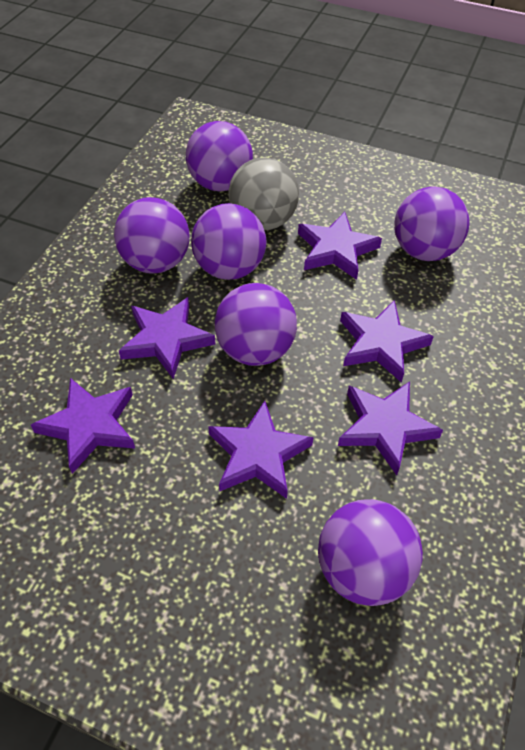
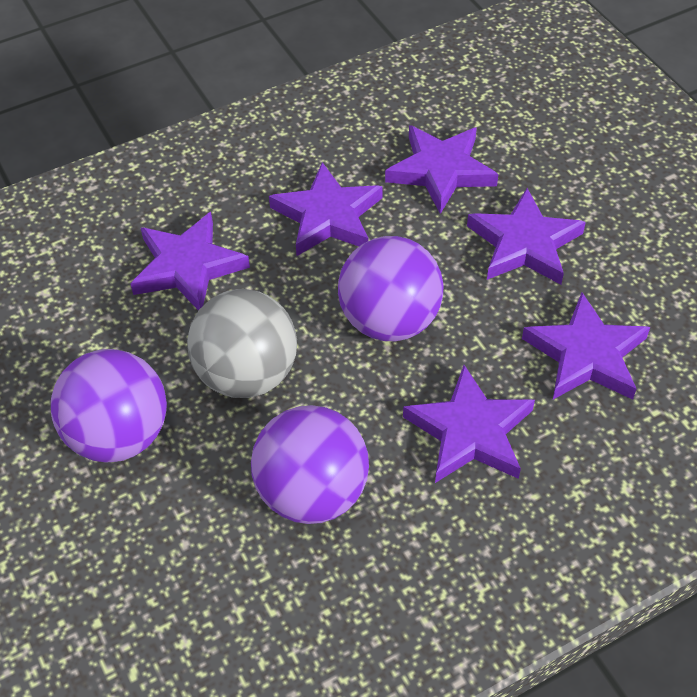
purple ball: [114,197,189,274] [186,121,253,191] [191,203,266,280] [215,283,297,366] [318,499,423,606] [394,187,470,261] = 6 -> [51,349,167,462] [251,405,369,524] [338,236,443,341] = 3

